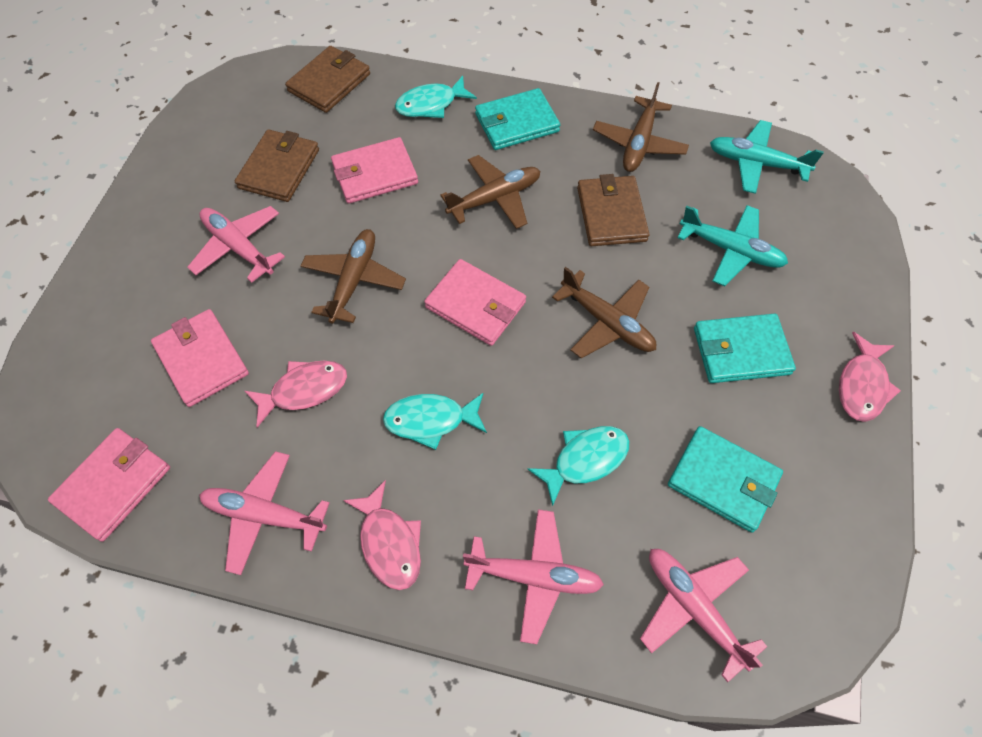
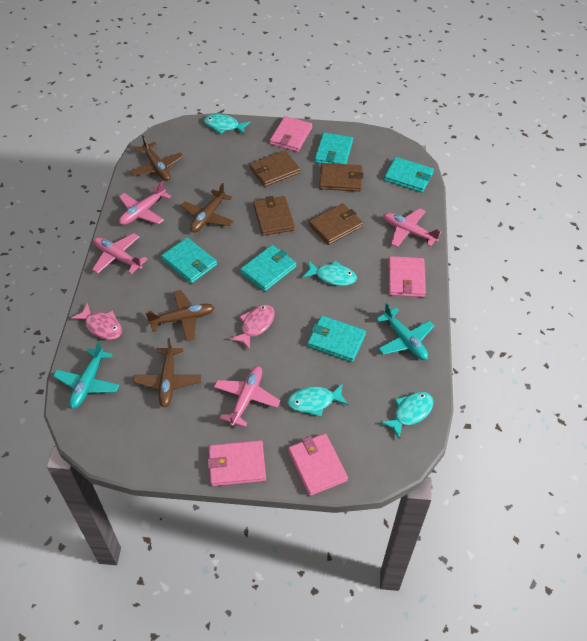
brown wallet: [235,129,319,202] [285,46,370,113] [577,174,650,246] = 3 -> [250,150,300,187] [253,196,295,236] [309,203,363,245] [319,163,363,192] = 4
pink fish: [245,360,347,428] [343,480,421,590] [839,332,901,422] = 3 -> [71,303,122,340] [230,305,275,350] = 2
turquoise fish: [383,393,487,450] [395,76,477,118] [527,426,630,507] = 3 -> [204,114,250,134] [288,383,349,417] [302,260,357,286] [380,392,433,439] = 4
turquoise wallet: [475,88,560,150] [668,426,783,532] [694,314,796,383] = 3 -> [161,238,217,283] [240,245,297,291] [307,316,366,362] [315,132,353,164] [384,157,434,193] = 5

